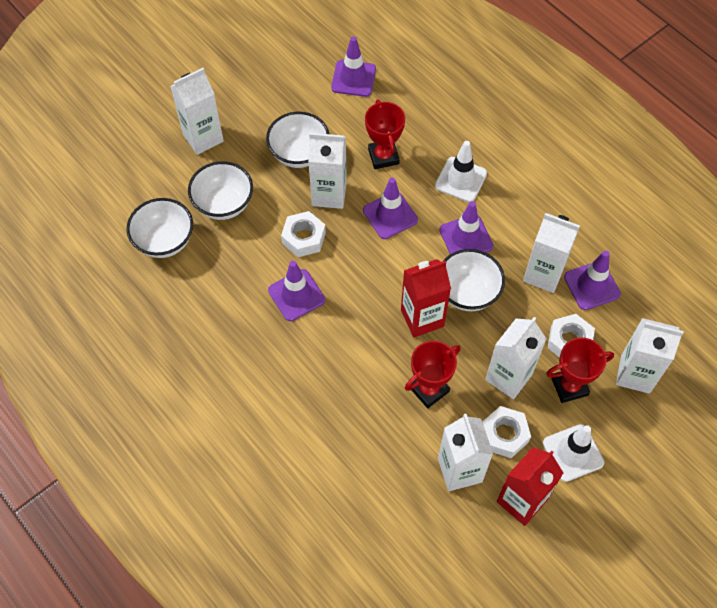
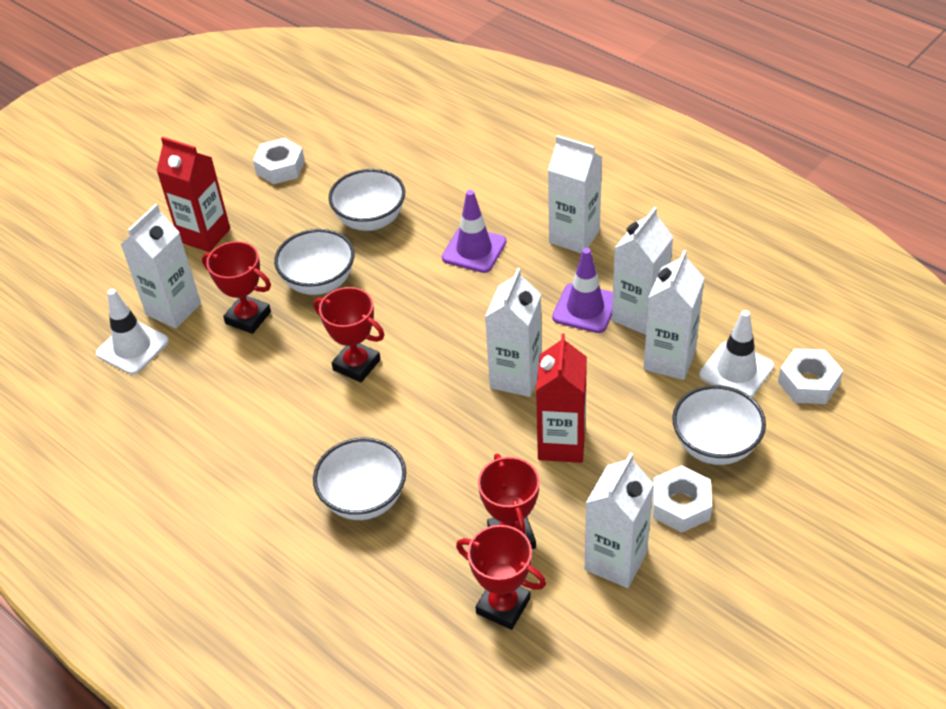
purple traffic cone: [268,261,325,321] [331,36,376,97] [363,178,418,239] [439,201,493,254] [564,251,621,310] = 5 -> [442,190,506,273] [552,248,613,333] = 2
red trophy: [365,100,405,169] [405,341,461,408] [546,337,614,403] = 3 -> [202,241,271,334] [314,287,385,383] [456,525,546,630] [478,454,539,549] = 4

